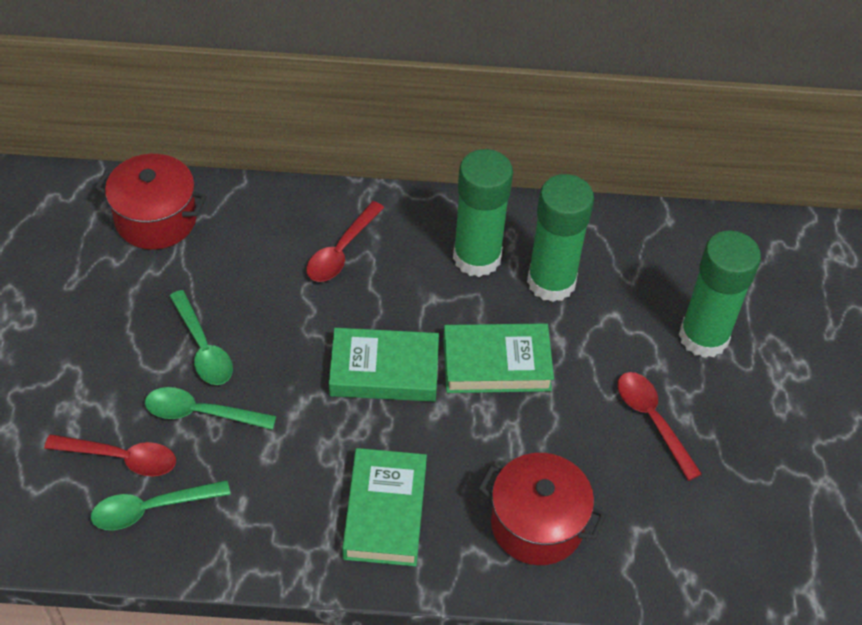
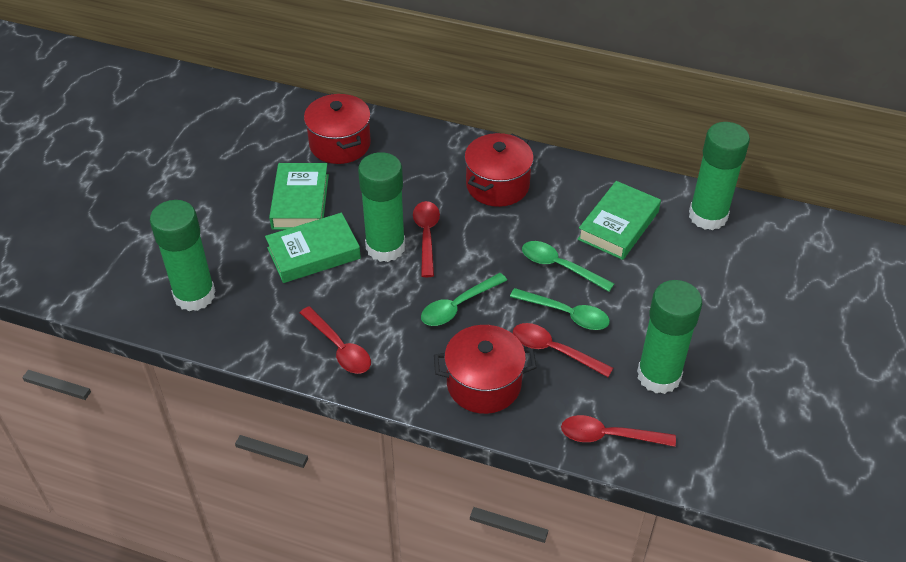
green glue stick: [453,149,513,277] [527,174,594,302] [679,230,761,358] = 3 -> [150,200,215,311] [358,152,405,262] [637,280,702,394] [689,122,750,230] = 4
red pot: [95,154,207,250] [478,453,606,565] = 2 -> [304,93,371,164] [434,325,537,414] [464,133,534,207] = 3
red spoon: [44,434,176,476] [307,201,384,282] [618,372,702,481] = 3 -> [300,306,371,374] [413,201,440,277] [513,323,613,377] [561,415,676,447] = 4

